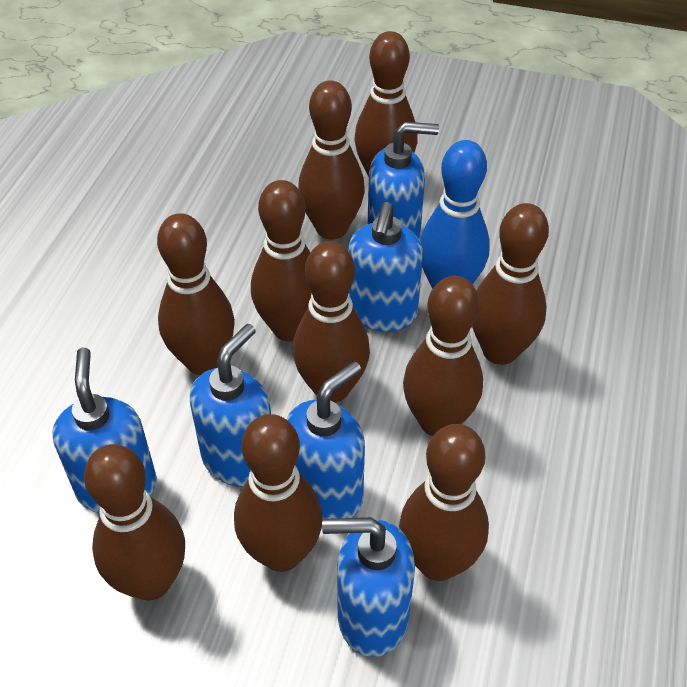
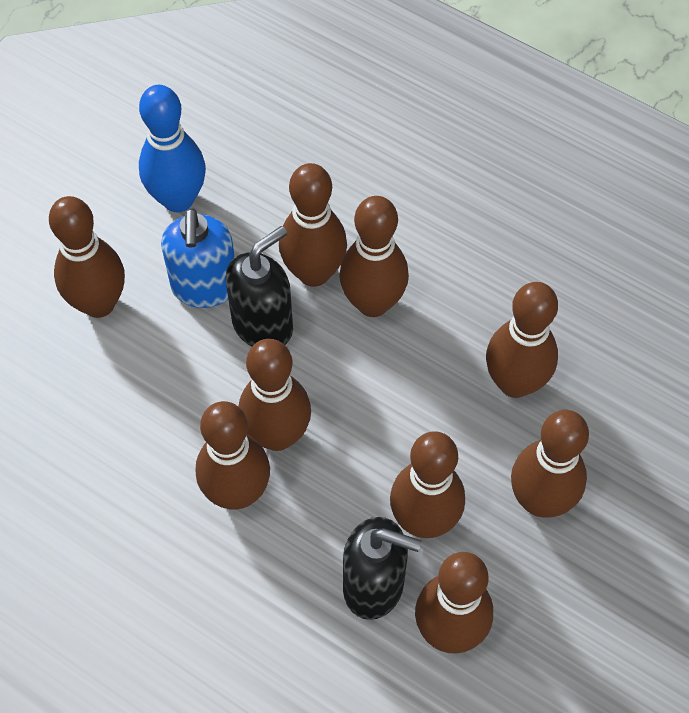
black soap dispenser: none = 0 -> [226,226,293,347] [343,517,421,620] = 2
blue soap dispenser: [52,347,157,513] [190,324,271,487] [286,361,365,519] [322,517,415,657] [348,202,423,332] [368,122,439,240] = 6 -> [161,208,235,308] = 1
brown bowling pin: [84,444,185,600] [157,213,235,375] [234,414,323,572] [251,180,312,341] [293,241,370,403] [298,80,365,240] [354,31,418,177] [399,424,489,581] [403,276,483,436] [472,203,549,365] = 10 -> [49,196,125,318] [196,401,270,510] [238,339,311,451] [279,163,347,287] [339,196,409,317] [390,431,465,538] [415,552,493,654] [486,282,558,398] [511,410,589,518] = 9

